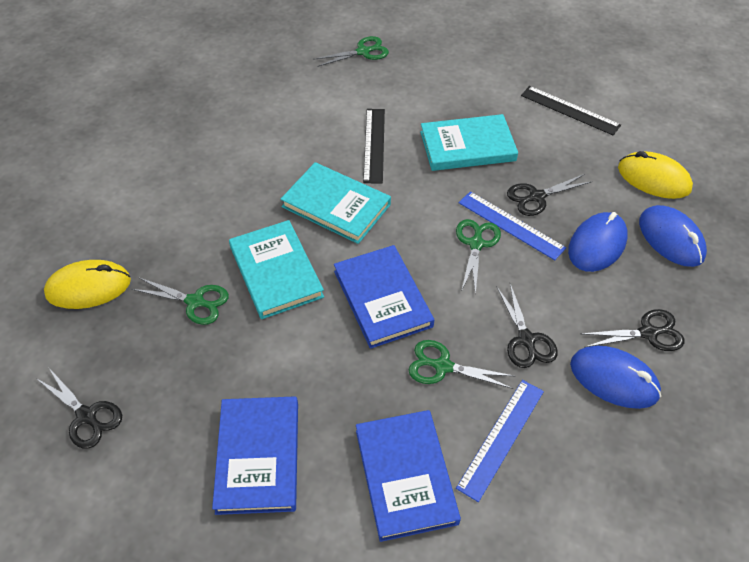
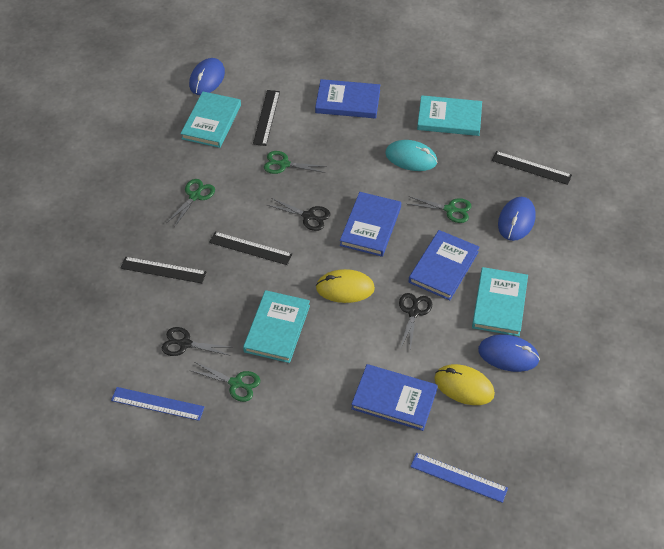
black ruler: [363,109,385,184] [521,86,621,135] = 2 -> [121,257,207,283] [209,232,293,265] [253,90,280,146] [492,151,572,185] = 4
black scissors: [36,368,122,449] [496,284,558,368] [507,174,592,216] [581,309,684,351] = 4 -> [161,327,233,356] [267,198,330,231] [399,293,432,350] = 3
blue book: [212,396,298,515] [334,245,434,349] [356,410,461,542] = 3 -> [315,79,380,119] [340,192,401,257] [351,364,438,431] [408,230,479,300] = 4
turquoise book: [229,220,324,319] [281,162,391,244] [420,114,518,171] = 3 -> [180,91,241,148] [243,290,310,363] [417,95,482,136] [472,267,528,336] = 4
turquoise mouse: none = 0 -> [385,140,437,171] = 1

